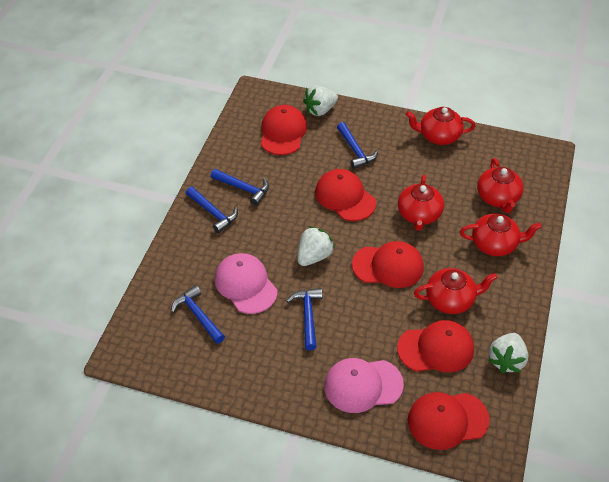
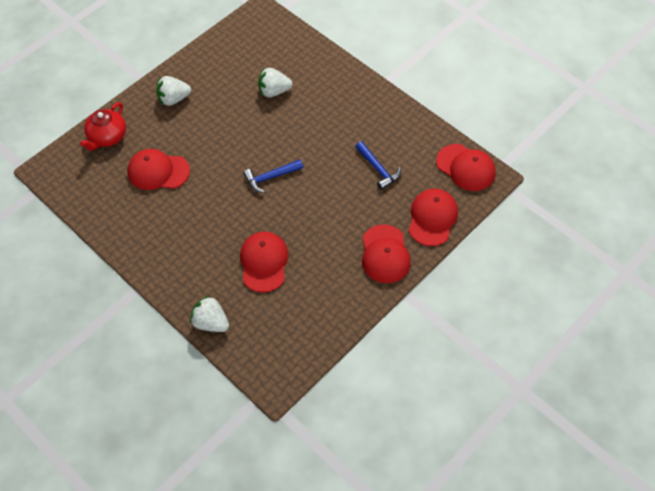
blue hammer: [171,285,225,344] [186,186,238,233] [211,169,269,206] [287,288,322,350] [337,122,378,169] = 5 -> [244,160,303,193] [355,141,401,190] = 2
pink cap: [214,253,278,314] [324,358,404,413] = 2 -> none = 0
red teapot: [398,175,444,231] [406,107,475,145] [414,268,497,314] [460,213,542,256] [477,158,524,213] = 5 -> [80,102,126,151] = 1

